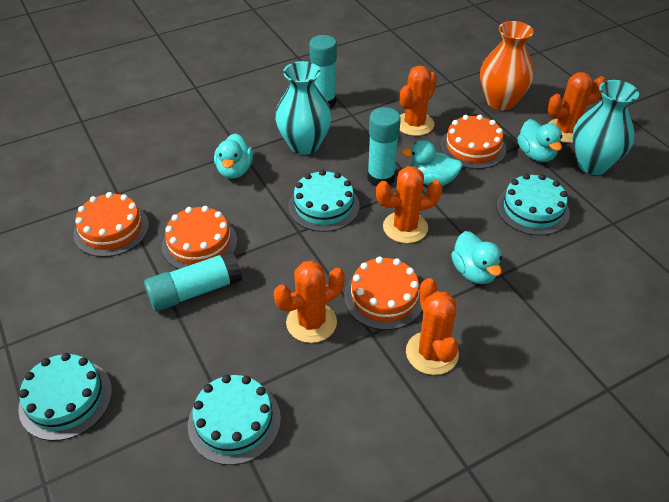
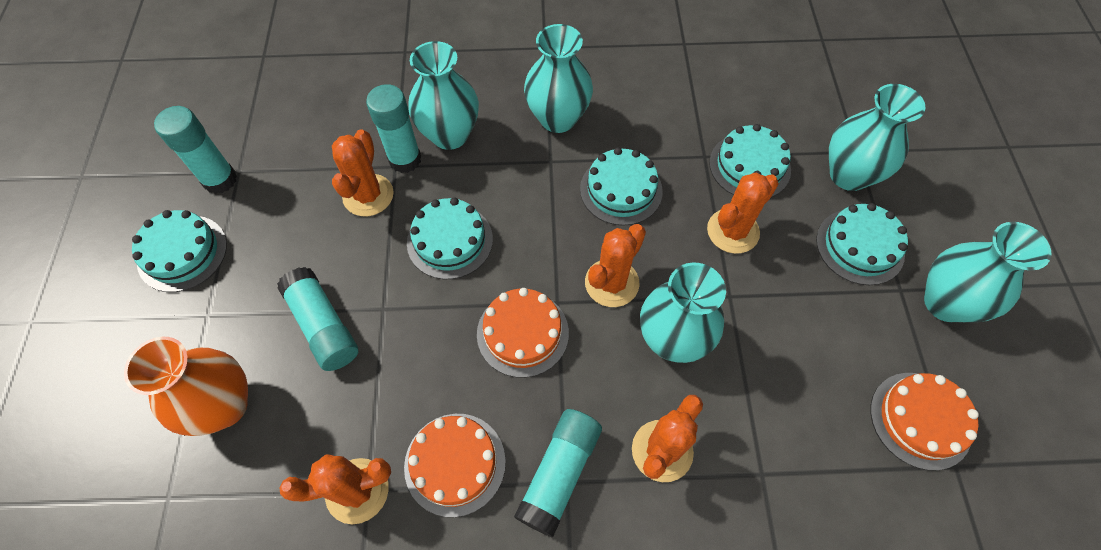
orange cake: [74,192,149,257] [162,206,237,269] [344,256,422,330] [440,115,506,169] = 4 -> [404,414,506,517] [477,288,569,378] [870,373,979,471] = 3
turquoise cake: [18,353,112,441] [188,375,281,465] [288,170,360,232] [497,174,570,236] = 4 -> [132,210,227,292] [407,198,493,279] [580,147,663,226] [709,124,791,197] [816,203,908,285] = 5
turquoise duck: [214,133,253,179] [402,140,463,186] [451,231,502,284] [517,119,562,162] = 4 -> none = 0
turquoise glue stick: [144,251,242,311] [309,35,337,108] [367,107,401,187] = 3 -> [154,106,237,194] [277,267,358,371] [366,84,421,173] [514,409,602,538] = 4
turquoise vase: [275,61,332,155] [572,80,639,175] = 2 -> [408,41,479,150] [524,24,593,133] [640,262,726,363] [829,84,926,191] [924,222,1051,323] = 5

